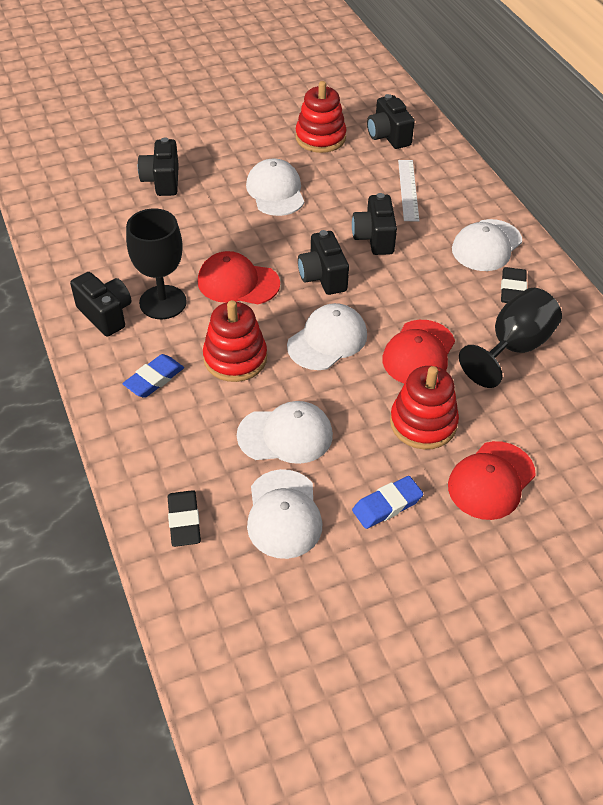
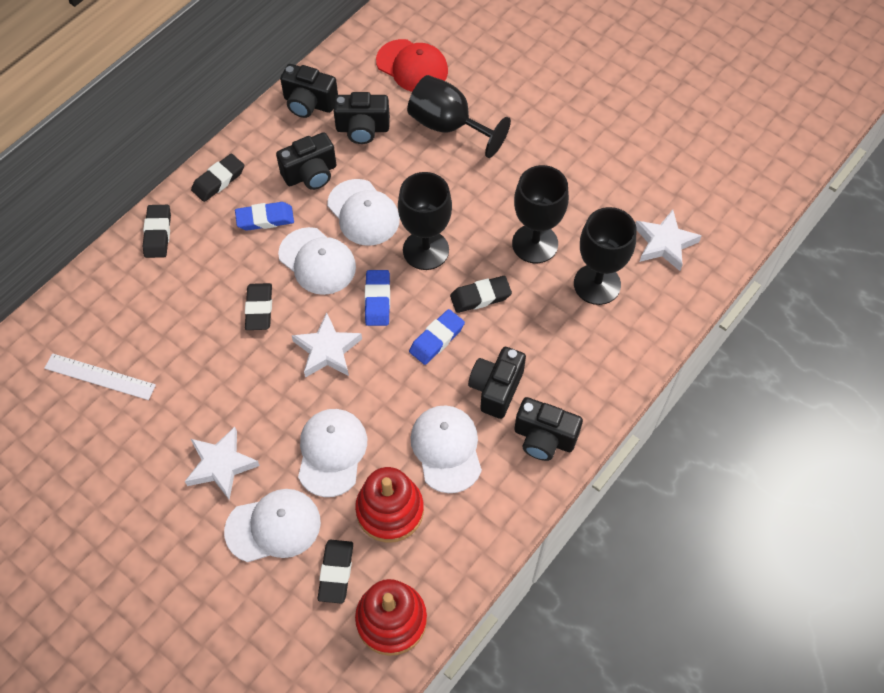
black eraser: [168,490,201,547] [501,267,527,303] = 2 -> [142,205,171,258] [191,154,244,202] [245,283,272,330] [318,540,353,604] [450,276,512,313] = 5
black goblet: [126,209,187,319] [459,288,562,388] = 2 -> [398,172,452,270] [407,75,511,158] [512,165,569,263] [574,207,637,305] = 4
blue eraser: [122,354,184,398] [352,476,423,529] = 2 -> [235,202,294,231] [365,270,390,326] [409,309,465,365] = 3
red cap: [198,251,280,304] [382,320,455,384] [448,441,536,520] = 3 -> [376,39,448,92] = 1
red stacking toy: [203,300,267,382] [295,81,346,153] [390,366,459,450] = 3 -> [355,467,424,543] [355,579,427,656] = 2
white star: none = 0 -> [185,427,260,500] [291,313,362,378] [635,210,702,271] = 3

